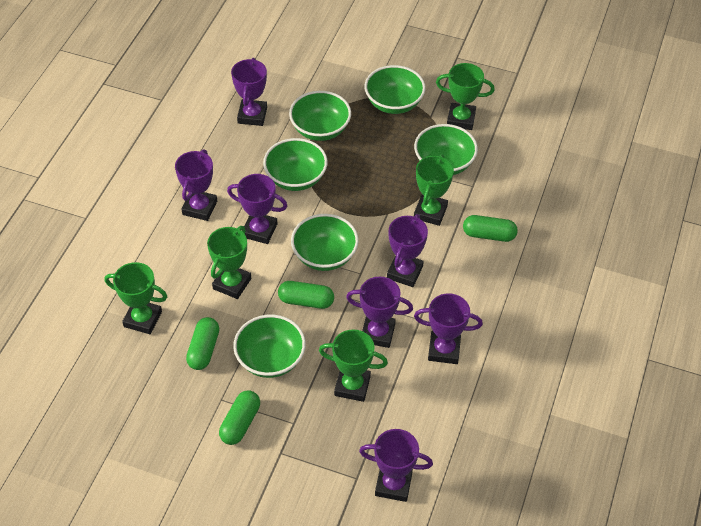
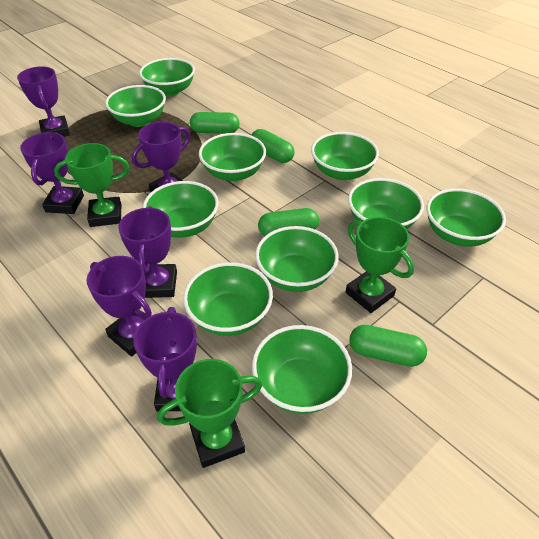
green bowl: [233,315,306,378] [263,138,328,191] [289,91,351,141] [291,214,359,271] [365,65,425,114] [414,124,478,175] = 6 -> [105,85,166,127] [139,58,195,96] [142,181,219,238] [183,262,273,336] [199,133,266,181] [252,325,352,414] [255,226,339,292] [311,132,379,180] [348,178,424,229] [427,188,506,247] = 10
green trophy: [105,262,167,334] [207,226,251,299] [319,329,388,402] [414,154,454,226] [436,63,495,130] = 5 -> [54,143,130,227] [157,359,262,468] [346,217,414,313] = 3
purple trophy: [175,149,217,221] [227,174,287,244] [231,58,267,126] [346,277,413,348] [359,429,433,502] [387,214,428,287] [414,293,483,364] = 7 -> [17,66,70,137] [20,132,84,214] [87,256,152,357] [118,206,177,298] [132,122,190,192] [133,307,197,412] = 6

